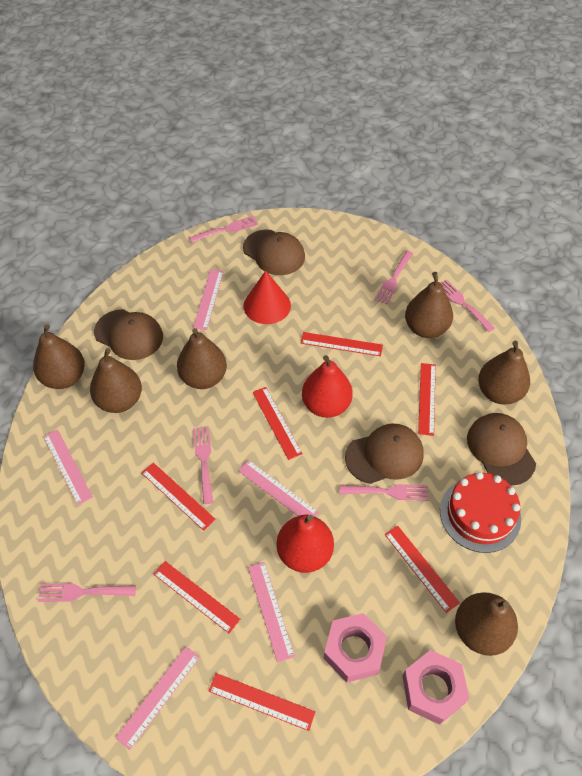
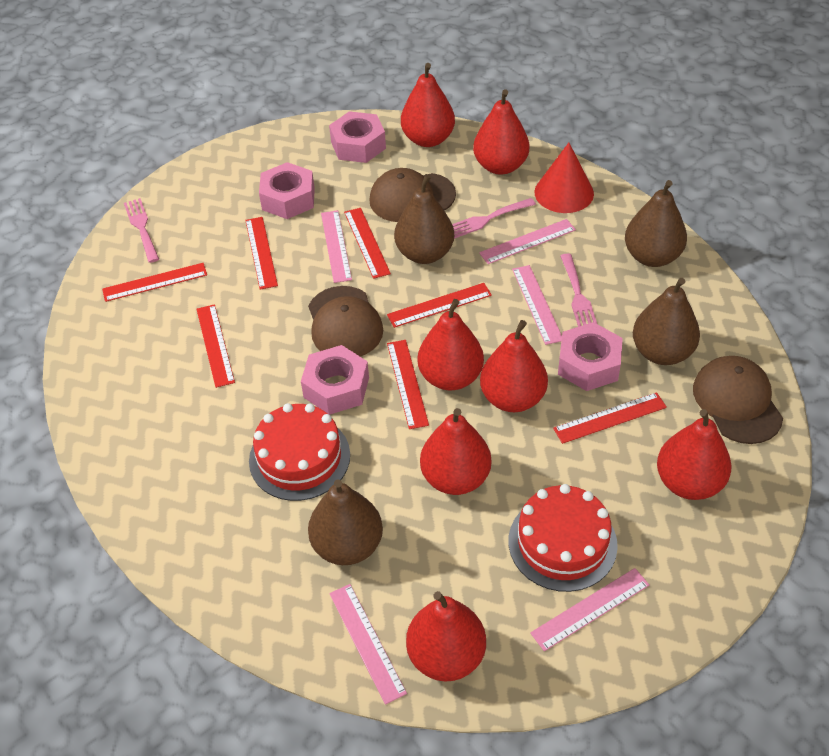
brown cap: [94,309,163,360] [243,230,305,275] [345,424,424,484] [467,413,536,486] = 4 -> [308,286,383,356] [370,168,456,222] [693,356,783,444] = 3
brown pear: [33,324,85,389] [90,348,142,413] [177,328,227,389] [405,272,453,338] [455,592,518,656] [478,341,530,405] = 6 -> [308,479,383,565] [394,174,454,264] [625,180,687,267] [633,278,700,365] = 4
pink fork: [38,583,136,602] [189,216,258,243] [193,426,213,504] [339,484,429,501] [374,251,413,304] [441,280,495,332] = 6 -> [124,198,159,263] [452,198,536,239] [561,253,597,327] = 3
pink nut: [324,613,387,683] [402,650,469,725] = 2 -> [259,162,315,219] [301,345,369,415] [329,111,386,163] [558,322,623,391] = 4
red cake: [440,472,521,553] = 1 -> [249,403,350,501] [509,484,618,592] = 2
red pear: [277,514,334,573] [302,355,353,418] = 2 -> [401,63,455,147] [406,591,486,682] [418,299,484,390] [420,408,491,495] [473,89,529,175] [480,320,548,412] [657,409,732,500] = 7

